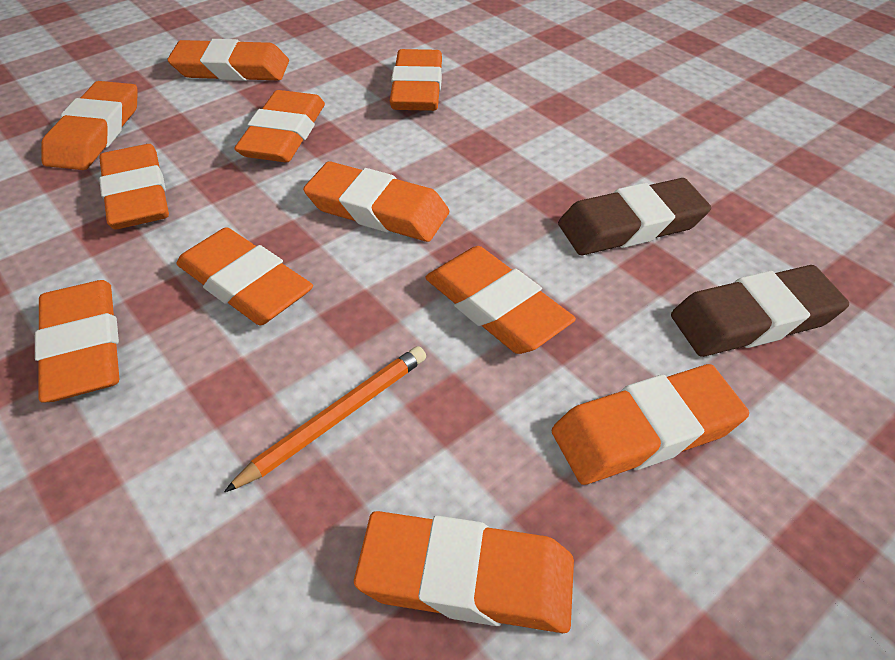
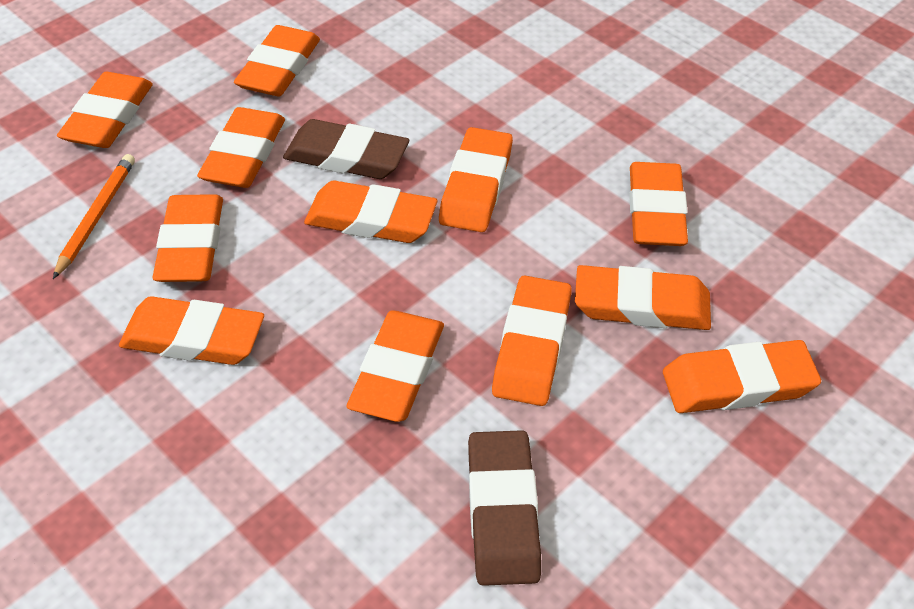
orange eraser: [35,280,119,403] [41,81,138,170] [99,144,169,229] [167,39,289,81] [176,227,313,325] [234,90,325,162] [303,161,449,242] [354,511,574,633] [390,49,442,111] [425,246,576,354] [552,364,749,485] = 11 -> [57,72,153,148] [119,296,264,365] [152,194,223,282] [197,107,285,188] [234,25,320,96] [304,181,437,243] [346,311,444,422] [439,127,513,232] [492,276,572,406] [575,265,711,330] [629,162,688,246] [663,340,821,413] = 12

